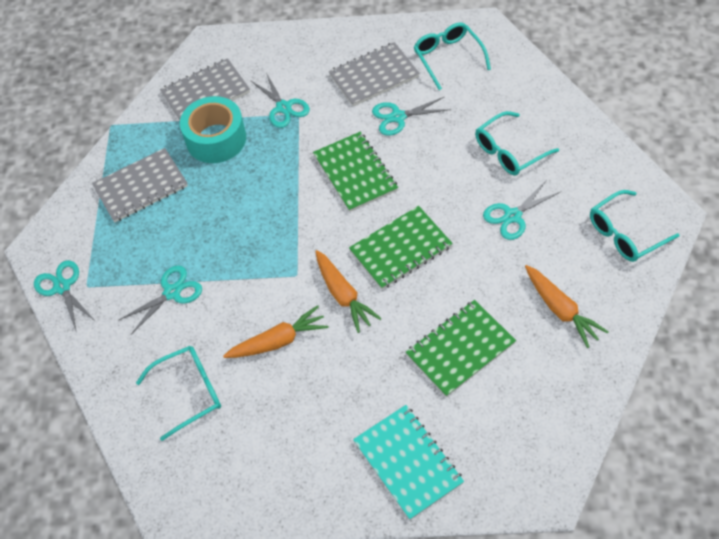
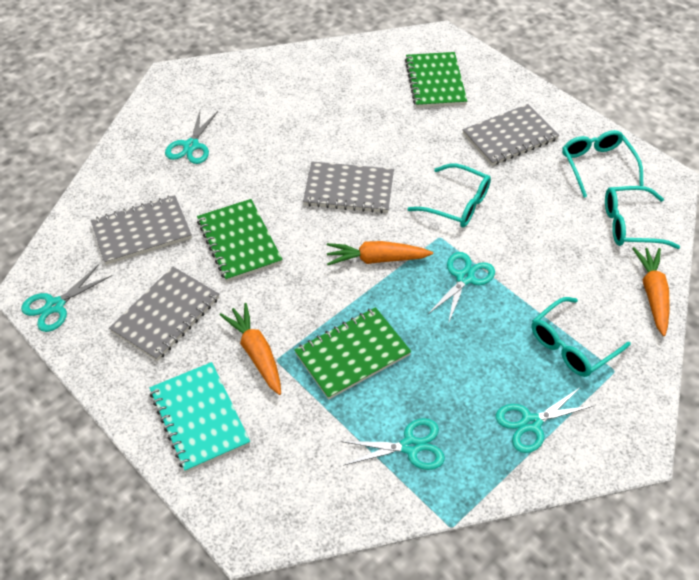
grey notebook: [92,148,188,222] [160,58,250,120] [329,42,420,106] = 3 -> [91,195,192,265] [109,267,219,361] [303,161,394,213] [462,104,559,166] = 4
turquoise tape: [180,96,246,163] = 1 -> none = 0

